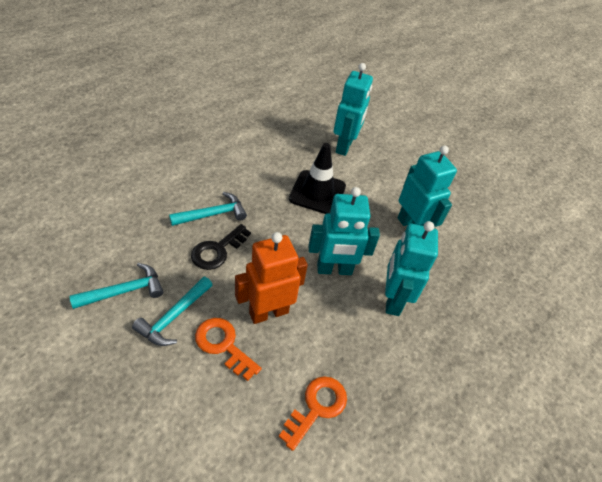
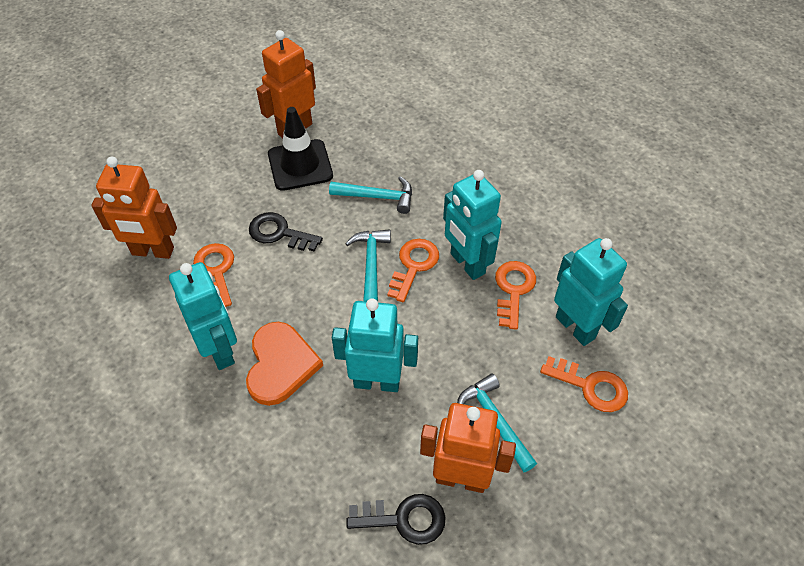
black key: [191,224,251,270] = 1 -> [249,212,323,252] [346,494,446,545] = 2
orange heart: none = 0 -> [246,322,323,406] = 1
orange key: [195,318,262,381] [279,376,347,451] = 2 -> [193,243,234,307] [387,239,439,302] [495,261,536,330] [540,356,628,412] = 4
orange robot: [235,232,308,324] = 1 -> [91,157,177,259] [256,30,316,138] [420,403,516,493] = 3

